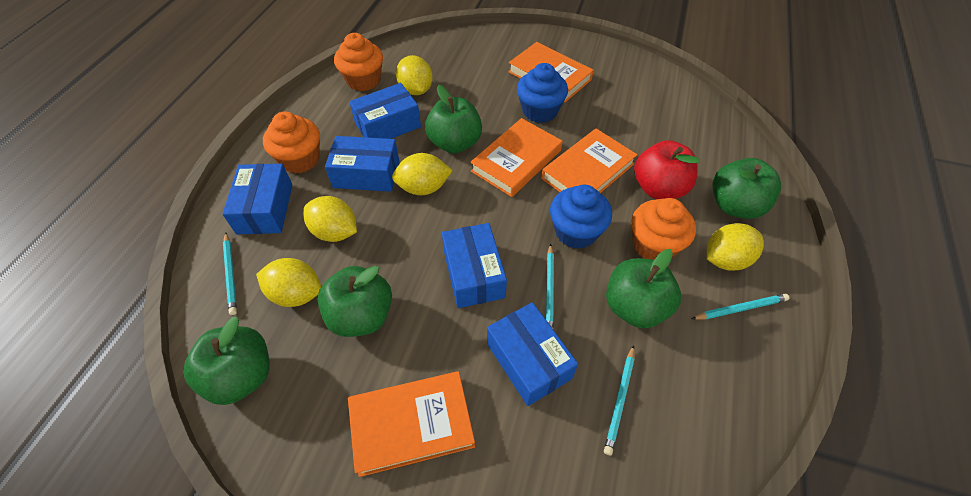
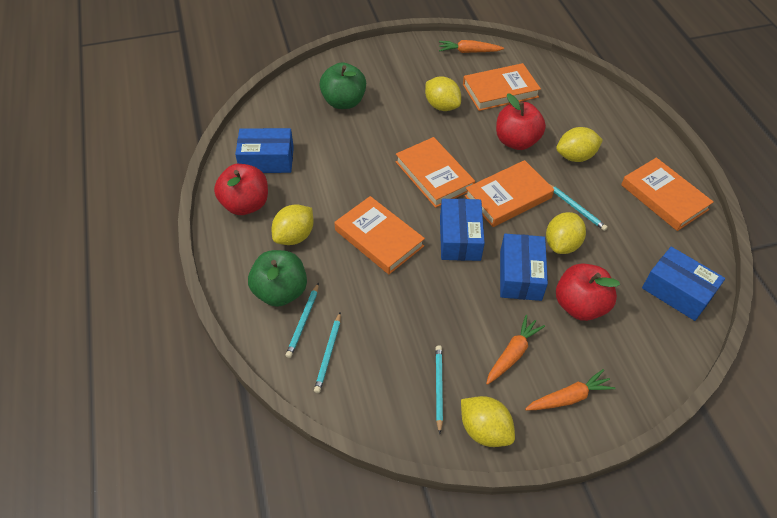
blue box: [222,164,293,234] [325,136,399,192] [349,83,421,139] [442,223,507,308] [487,302,578,406] = 5 -> [235,128,294,173] [440,199,485,261] [500,234,548,301] [642,247,725,321] = 4
blue cupcake: [517,63,568,123] [550,185,612,249] = 2 -> none = 0
green apple: [183,317,270,405] [317,266,392,337] [425,85,482,153] [606,249,681,329] [712,158,781,219] = 5 -> [248,250,307,307] [319,62,366,109] = 2
orange book: [348,371,475,477] [470,118,562,197] [508,42,594,102] [541,128,637,193] = 4 -> [335,196,425,274] [396,137,475,208] [463,63,541,111] [465,160,554,227] [621,158,714,231] = 5
orange carrot: none = 0 -> [439,40,504,53] [486,315,545,385] [525,369,616,410] = 3
orange cupcake: [263,111,320,174] [334,33,383,91] [631,198,696,260] = 3 -> none = 0
red apple: [634,140,700,199] = 1 -> [214,164,268,215] [496,93,546,150] [556,263,620,321] = 3

